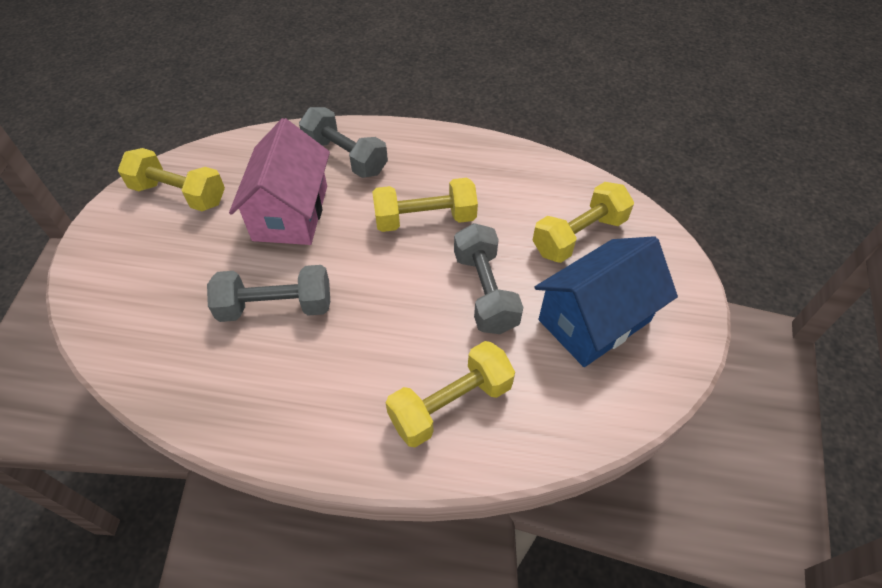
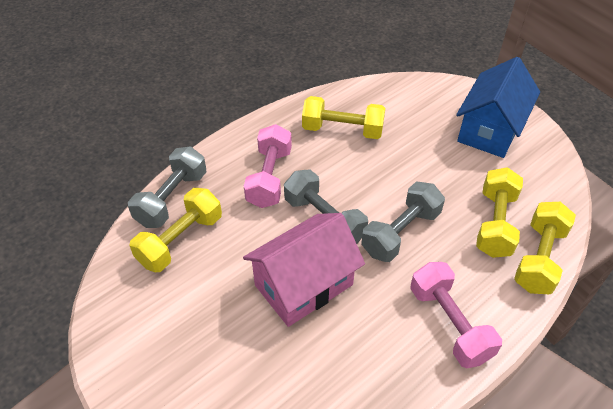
pink dumbbell: none = 0 -> [244,124,292,208] [410,262,502,368] = 2

